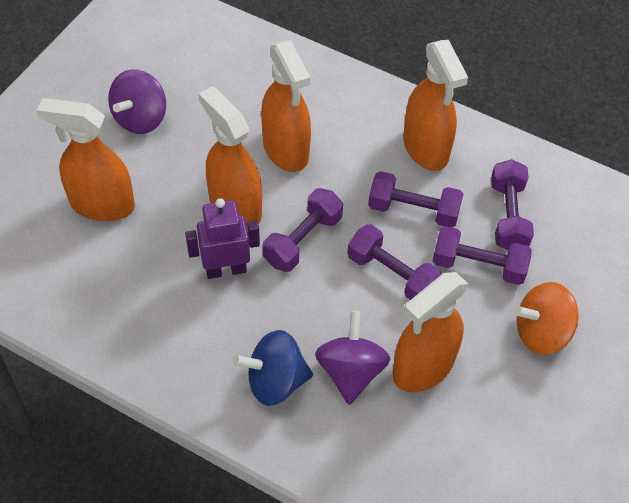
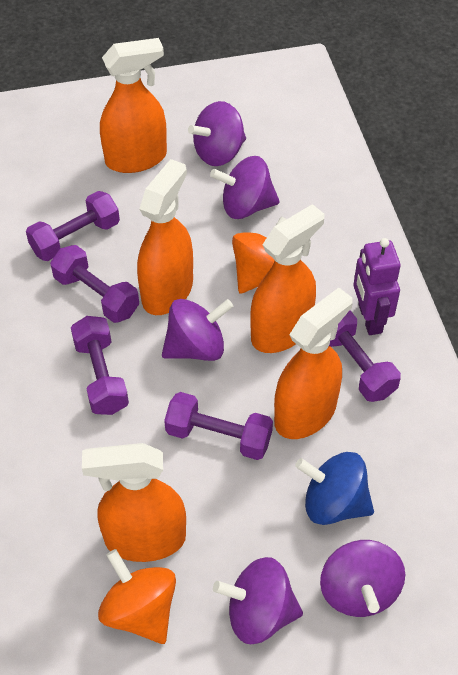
orange spinning top: [514,282,579,355] = 1 -> [98,549,176,644] [232,216,286,294] = 2
purple spinning top: [108,69,166,134] [315,311,390,405] = 2 -> [162,299,233,361] [188,101,246,166] [210,156,280,219] [213,557,303,644] [320,540,405,617] = 5

